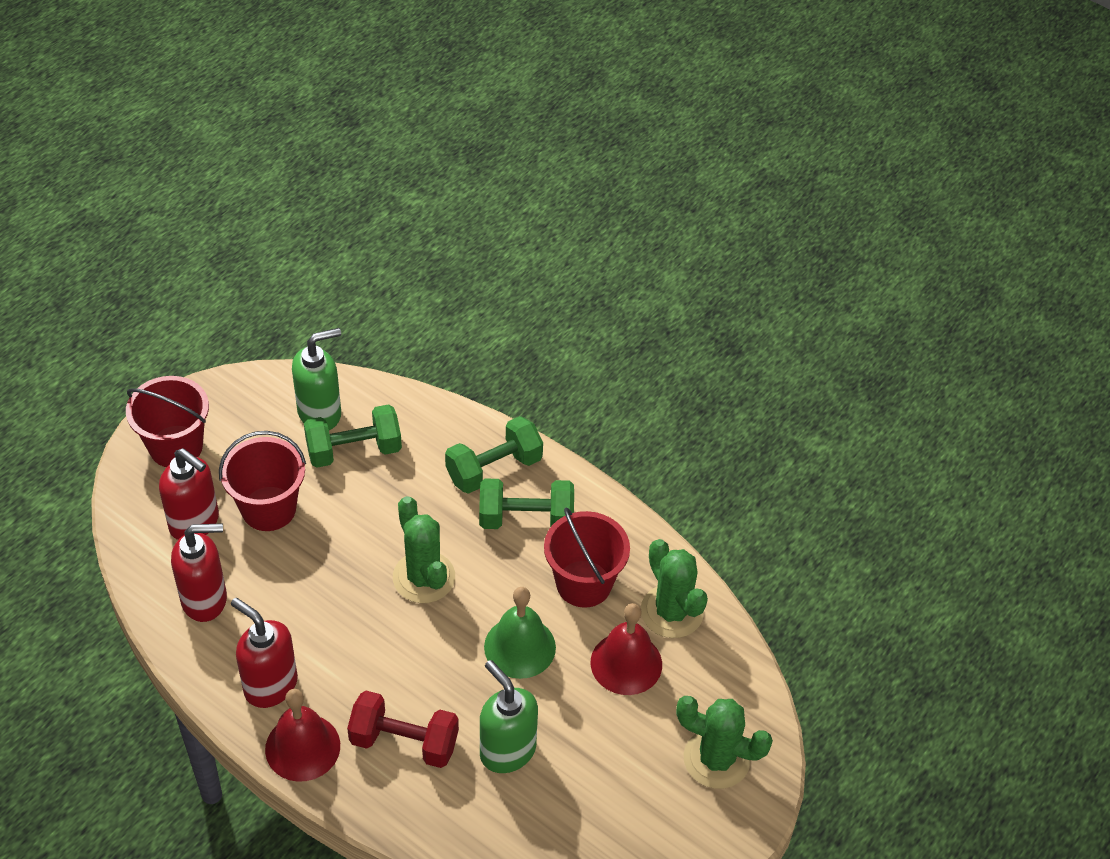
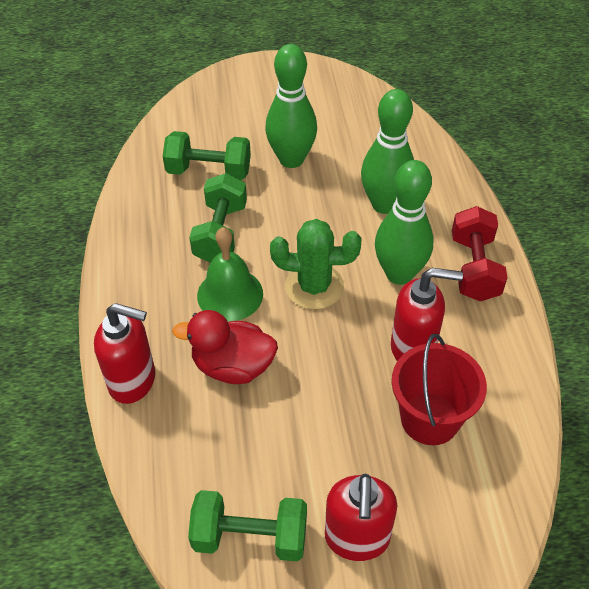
green bowling pin: none = 0 -> [265,44,317,168] [361,89,414,214] [375,160,434,285] = 3
green cactus: [393,496,455,603] [641,539,708,638] [676,696,773,789] = 3 -> [270,219,361,310] = 1
green soap dispenser: [292,328,341,430] [480,660,538,773] = 2 -> none = 0
red bell: [265,689,340,782] [591,603,662,695] = 2 -> none = 0
red bucket: [126,376,209,467] [219,431,306,531] [544,507,630,608] = 3 -> [392,334,487,445] = 1
red duck: none = 0 -> [172,310,278,384] = 1

